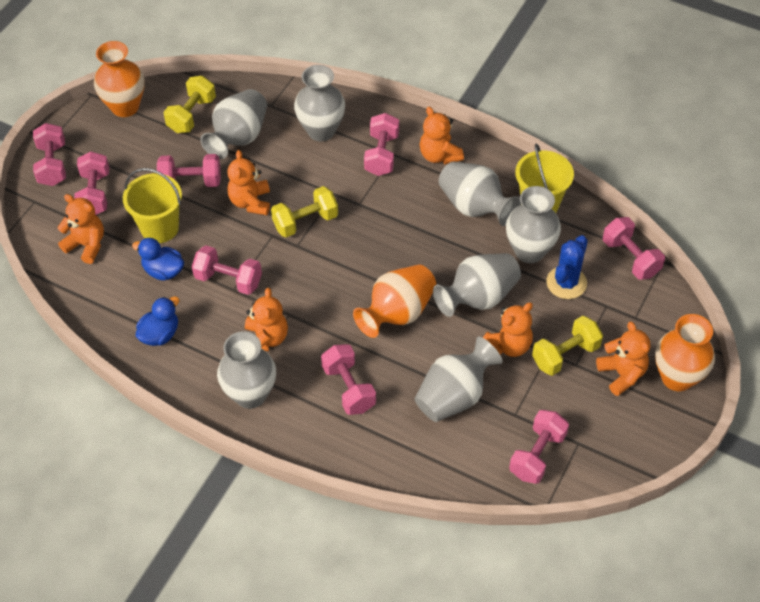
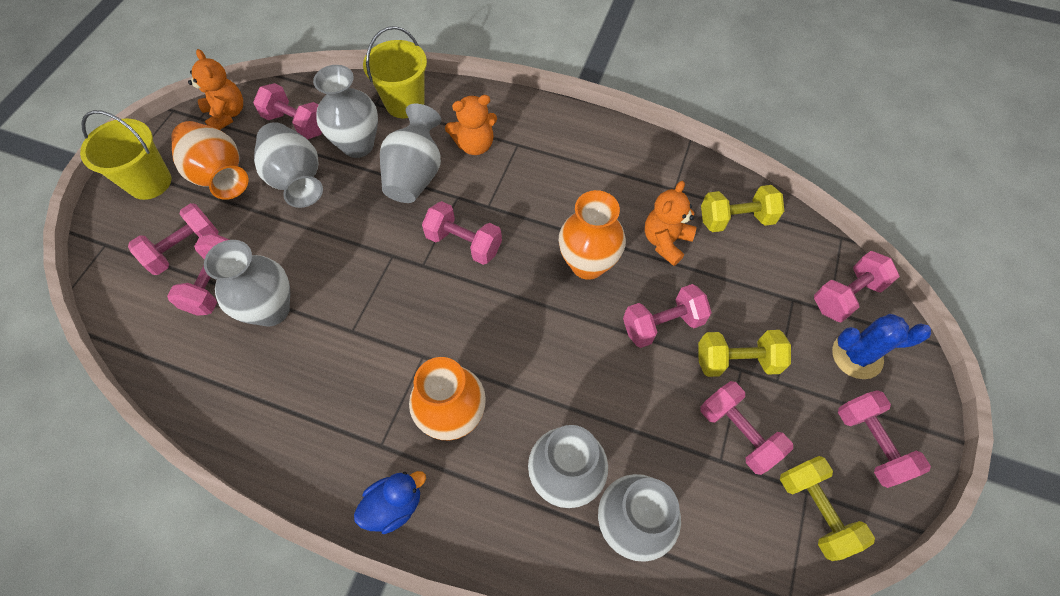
blue duck: [132,238,184,281] [136,297,180,346] = 2 -> [354,471,426,534] = 1
grey vase: [200,89,267,159] [217,331,276,409] [294,65,345,141] [415,337,503,422] [433,253,521,317] [438,162,521,226] [506,186,561,263] = 7 -> [204,240,290,327] [254,122,323,208] [313,65,378,158] [380,104,441,203] [528,425,608,508] [598,474,681,562] = 6
orange teddy bear: [57,194,104,264] [227,150,270,215] [245,288,288,352] [420,107,464,164] [483,302,533,357] [596,322,650,396] = 6 -> [188,49,243,130] [445,95,497,155] [645,181,696,266] = 3

